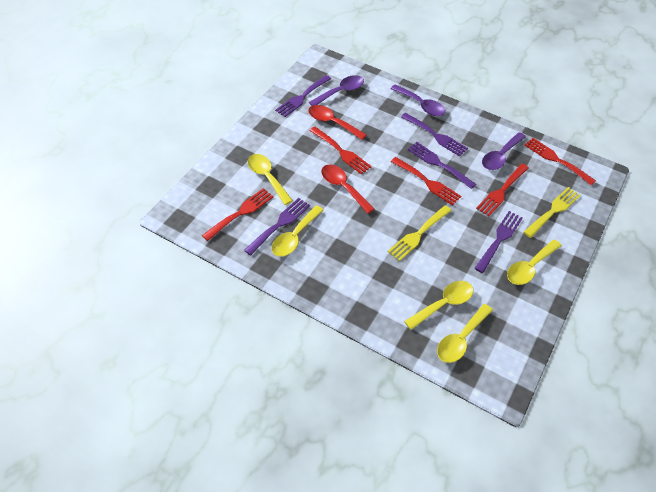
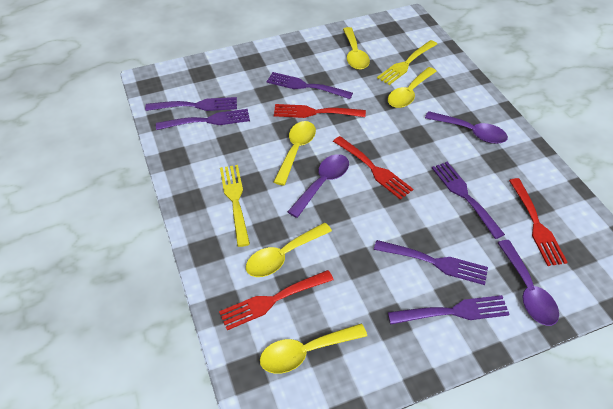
purple fork: [244,198,310,255] [275,75,331,117] [401,113,468,157] [408,142,476,189] [474,211,523,273] = 5 -> [145,97,237,111] [156,109,250,130] [266,72,353,99] [374,240,488,285] [388,295,510,324] [432,162,505,239] = 6
red fork: [202,188,274,241] [310,127,372,175] [391,157,462,205] [476,164,529,216] [525,138,596,185] = 5 -> [219,270,334,330] [274,104,366,118] [333,136,413,200] [509,178,568,266] = 4
red spoon: [308,105,367,140] [321,165,375,214] = 2 -> none = 0

